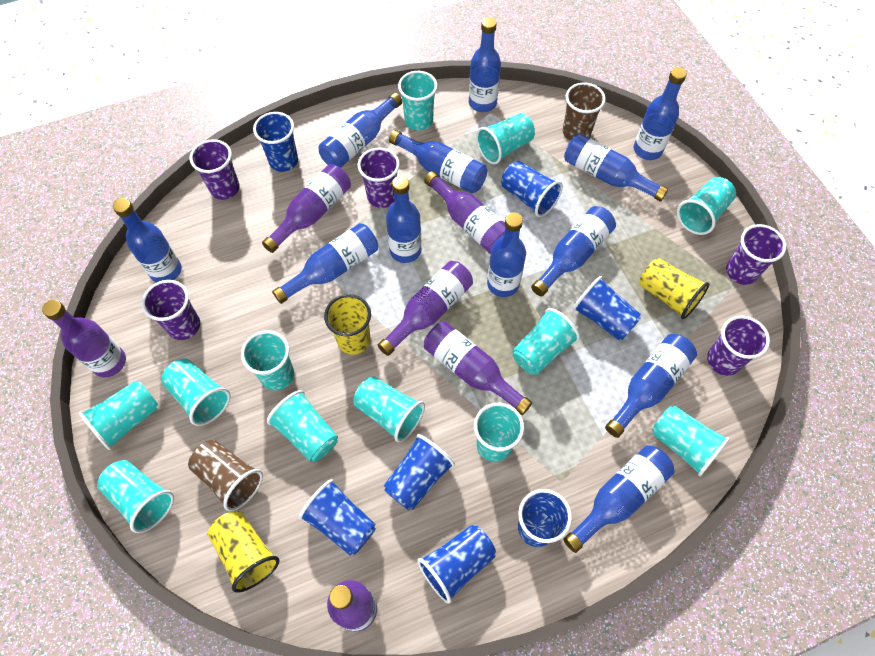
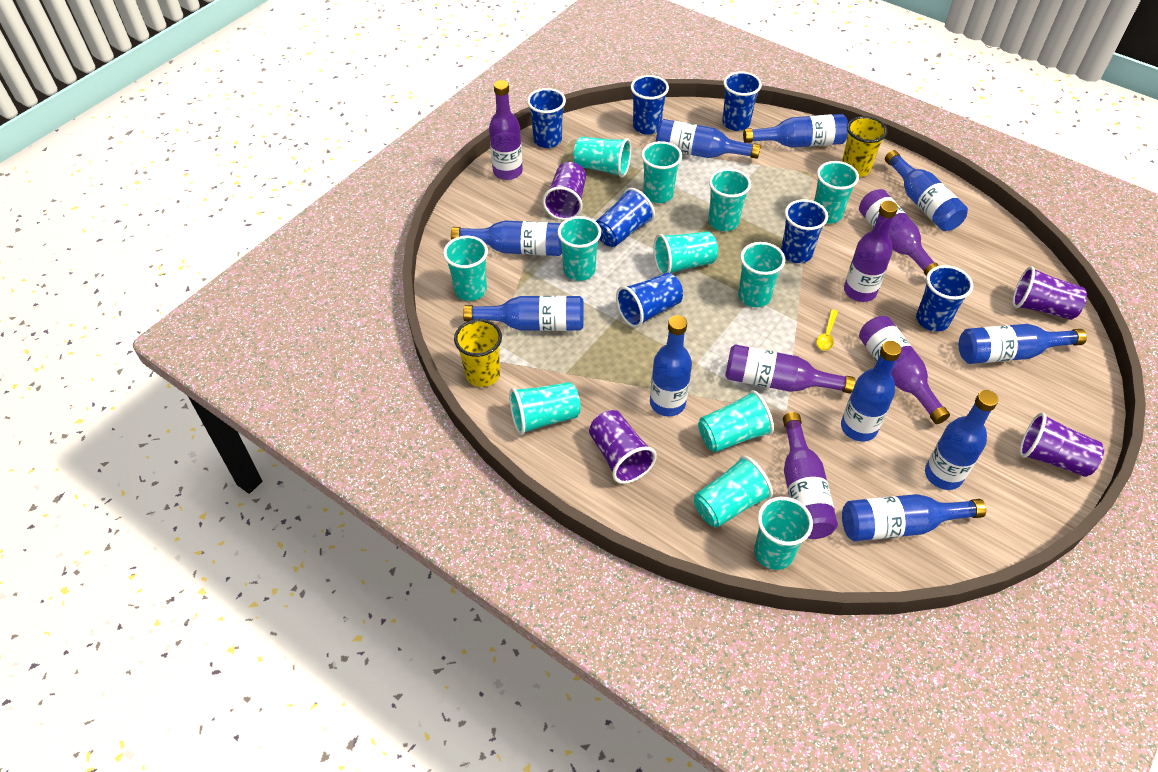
blue bottle: [113,198,182,283] [272,223,378,304] [319,93,402,168] [386,176,421,263] [389,130,488,193] [469,17,501,112] [487,212,526,297] [531,206,616,297] [563,445,675,553] [564,133,668,202] [605,334,697,438] [634,67,687,160] = 12 -> [451,221,562,256] [463,296,583,331] [650,315,692,416] [656,119,761,159] [743,114,848,148] [841,341,901,442] [842,494,986,541] [885,150,968,231] [925,390,998,490] [959,324,1087,364] = 10
brown cup: [188,440,263,511] [563,82,606,141] = 2 -> none = 0
purple cup: [142,280,200,340] [190,139,240,200] [358,148,400,208] [707,315,770,376] [726,224,786,285] = 5 -> [543,162,586,220] [589,410,657,484] [1013,266,1087,320] [1020,412,1104,477] = 4
yellow cup: [207,511,279,593] [324,294,371,355] [640,258,709,319] = 3 -> [454,319,502,387] [842,116,887,177] = 2
yellow spoon: none = 0 -> [817,309,838,351] = 1

